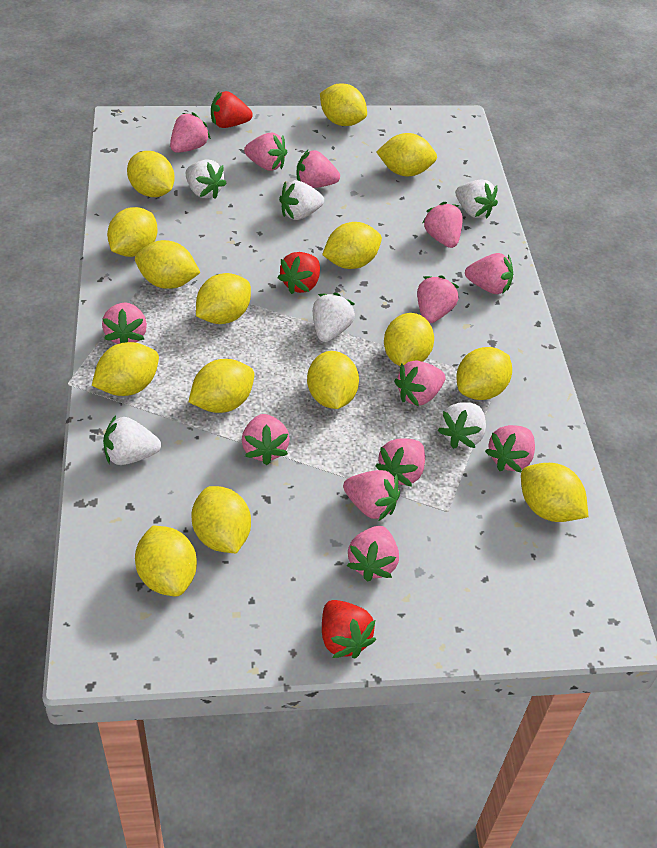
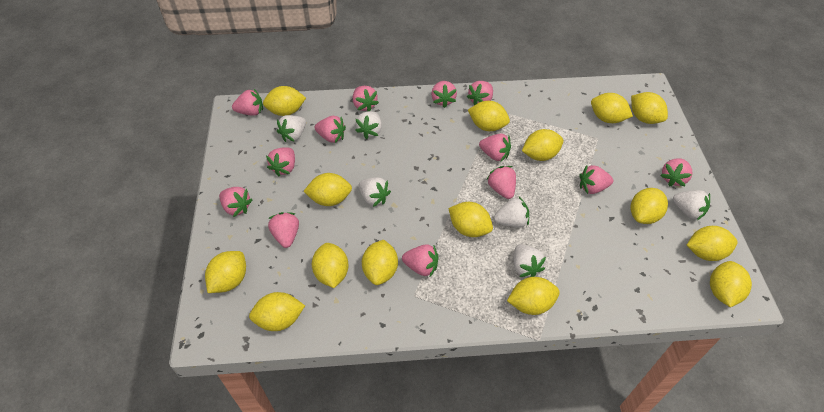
red strawberry: [211,91,253,128] [277,252,320,294] [322,600,376,658] = 3 -> none = 0

